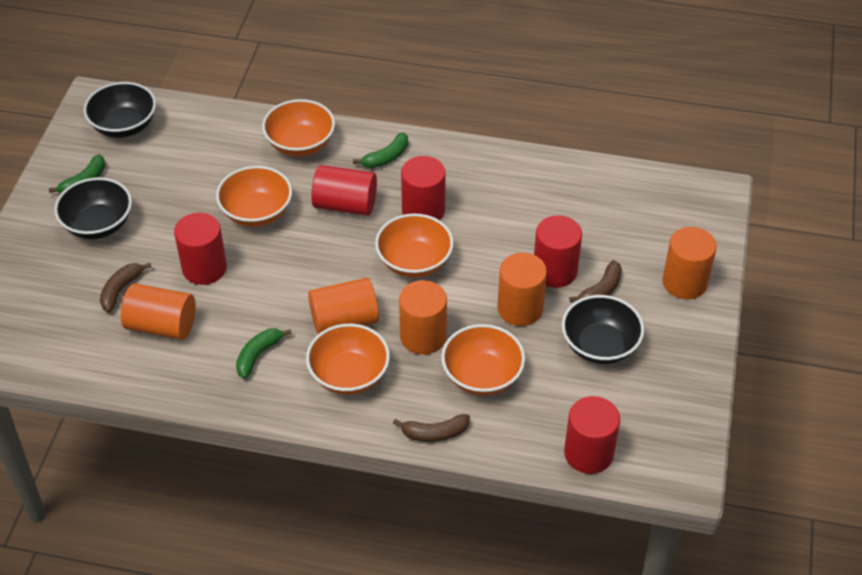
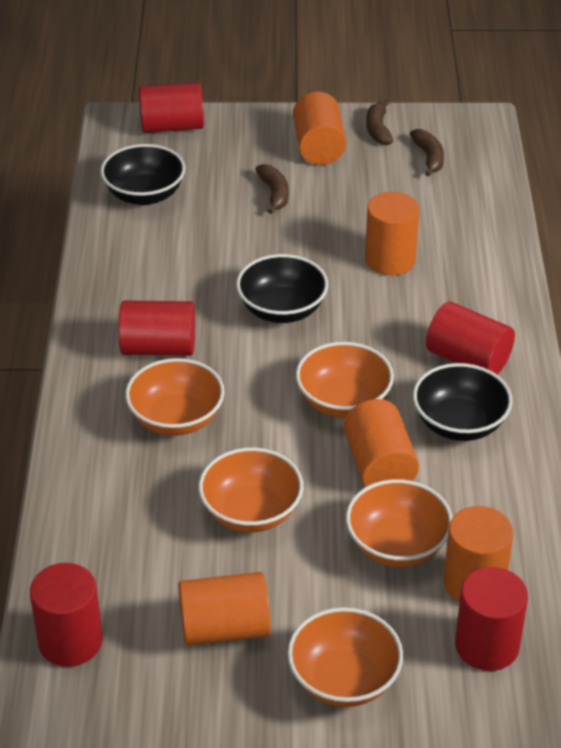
green banana: [49,155,105,193] [236,328,292,379] [353,132,408,168] = 3 -> none = 0

